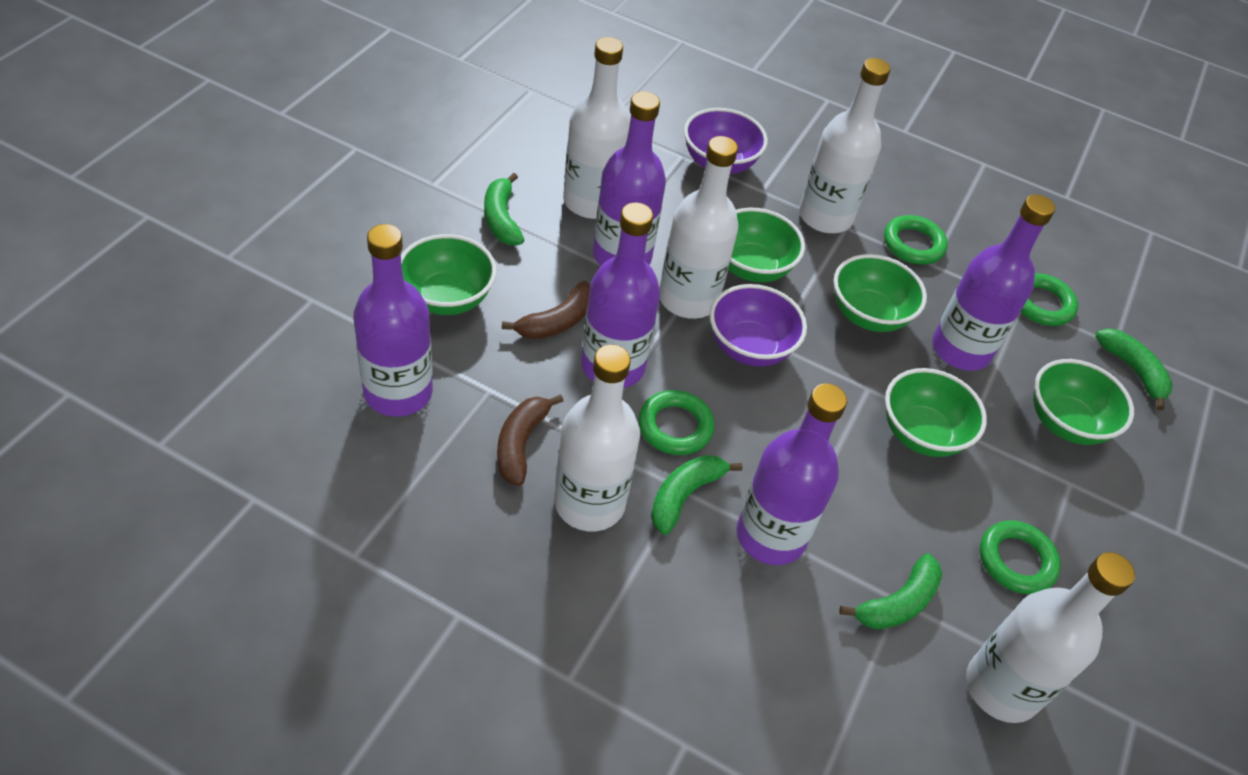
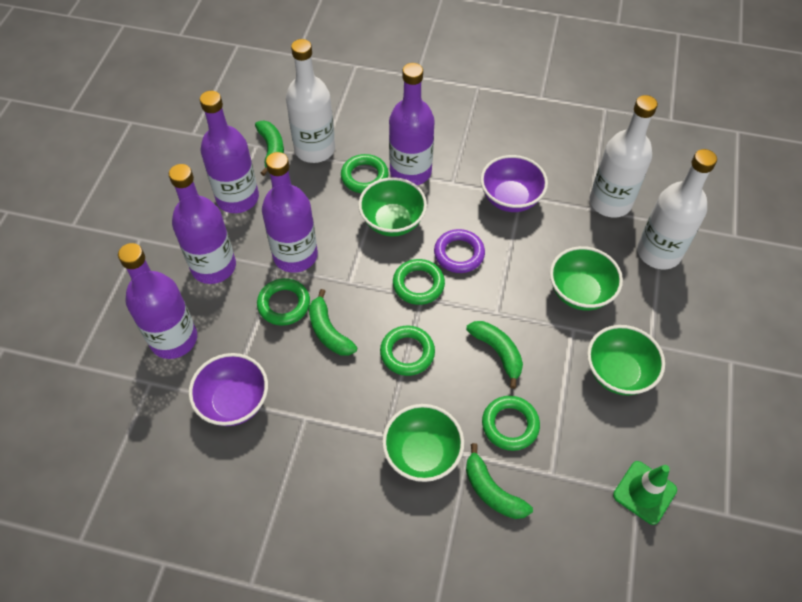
brown banana: [497,394,564,486] [502,281,590,339] = 2 -> none = 0
green bowl: [401,234,497,315] [728,208,805,282] [834,254,927,332] [885,368,987,457] [1033,359,1134,445] = 5 -> [358,177,427,236] [382,404,464,482] [550,246,623,310] [587,325,665,395] = 4
green ring: [639,390,715,455] [884,215,948,265] [980,520,1061,594] [1021,273,1078,326] = 4 -> [257,278,310,326] [341,154,389,193] [380,326,435,376] [393,259,445,305] [482,396,540,451] = 5
green traffic cone: none = 0 -> [613,461,677,525] = 1
purple ring: none = 0 -> [434,229,485,273] = 1
white bottle: [554,345,640,531] [563,37,630,219] [660,136,739,319] [799,58,891,233] [966,552,1135,723] = 5 -> [286,39,335,163] [589,95,658,218] [637,149,717,270] = 3

